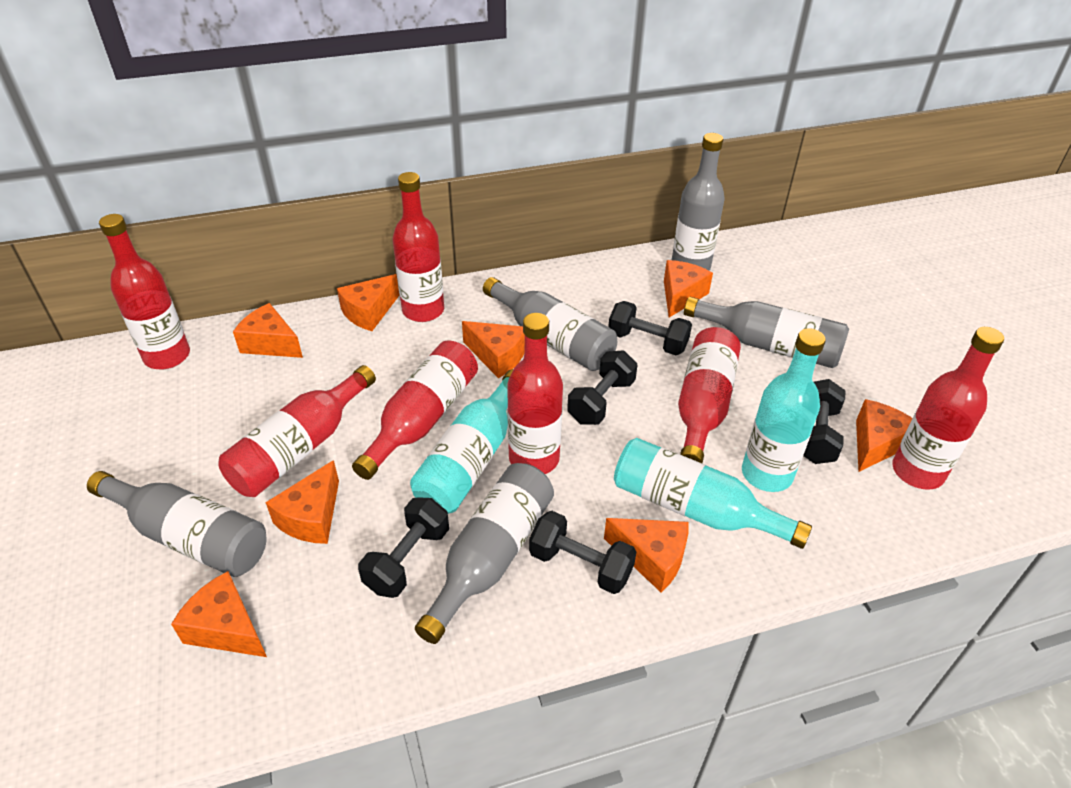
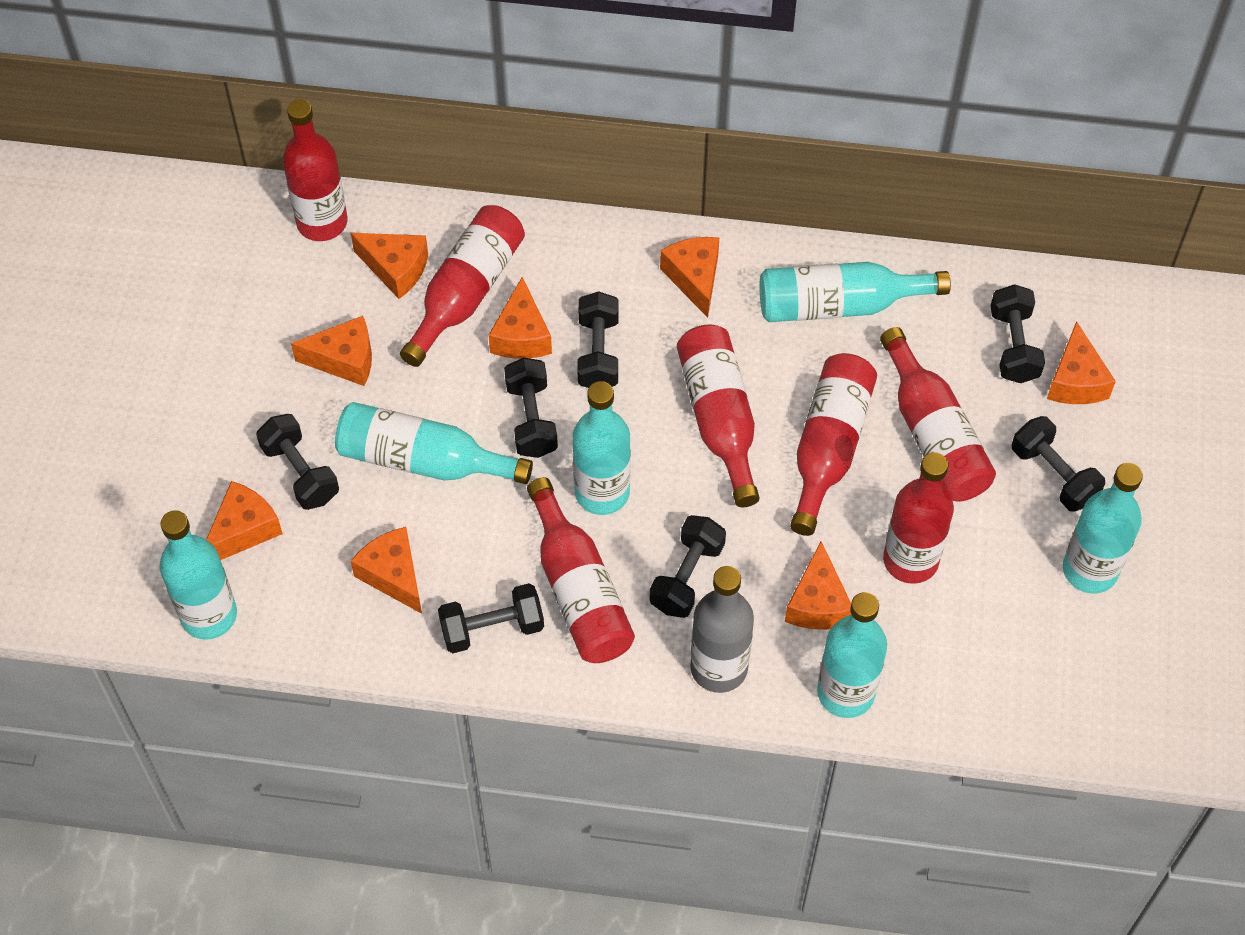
black dumbbell: [358,497,449,598] [529,511,636,594] [567,350,638,425] [608,301,692,355] [803,379,846,464] = 5 -> [256,414,339,510] [438,583,544,653] [504,357,558,458] [578,291,618,388] [650,515,726,618] [991,284,1045,383] [1012,416,1105,512] = 7
grey bottle: [87,471,267,577] [415,463,554,644] [483,277,617,371] [672,133,725,271] [684,297,849,368] = 5 -> [690,566,754,693] = 1
turquoise bottle: [410,369,513,514] [614,438,812,549] [742,328,826,492] = 3 -> [160,510,237,640] [335,402,533,484] [573,381,631,515] [759,262,951,322] [817,592,887,718] [1063,463,1143,594] = 6

